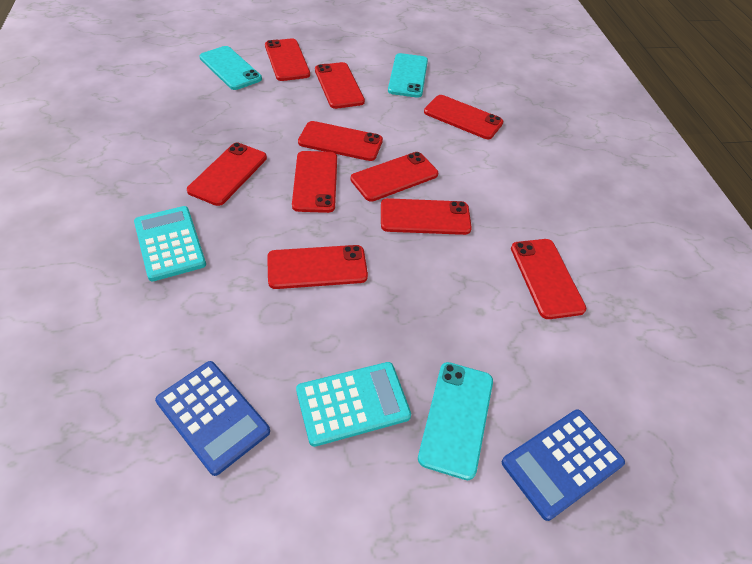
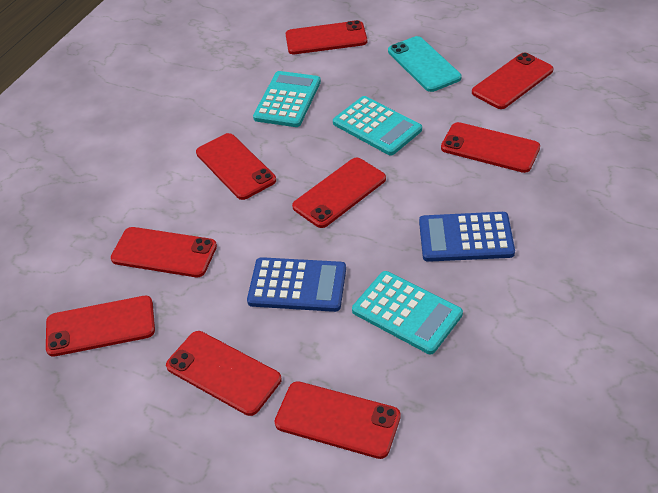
red phone: [187,142,267,206] [265,38,310,81] [267,245,368,289] [292,151,337,213] [298,121,383,161] [315,62,365,109] [351,152,438,202] [381,198,472,235] [424,95,504,139] [511,239,586,319] = 10 -> [46,296,155,357] [111,227,217,277] [166,331,282,416] [196,133,276,200] [274,381,401,459] [286,20,367,54] [292,158,386,228] [441,122,540,173] [472,53,553,109] = 9
turquoise calculator: [134,206,206,282] [296,362,411,447] = 2 -> [253,71,321,127] [333,96,422,155] [352,271,463,354] = 3
turquoise phone: [199,46,262,90] [388,53,428,98] [418,362,493,480] = 3 -> [388,36,461,92] = 1

